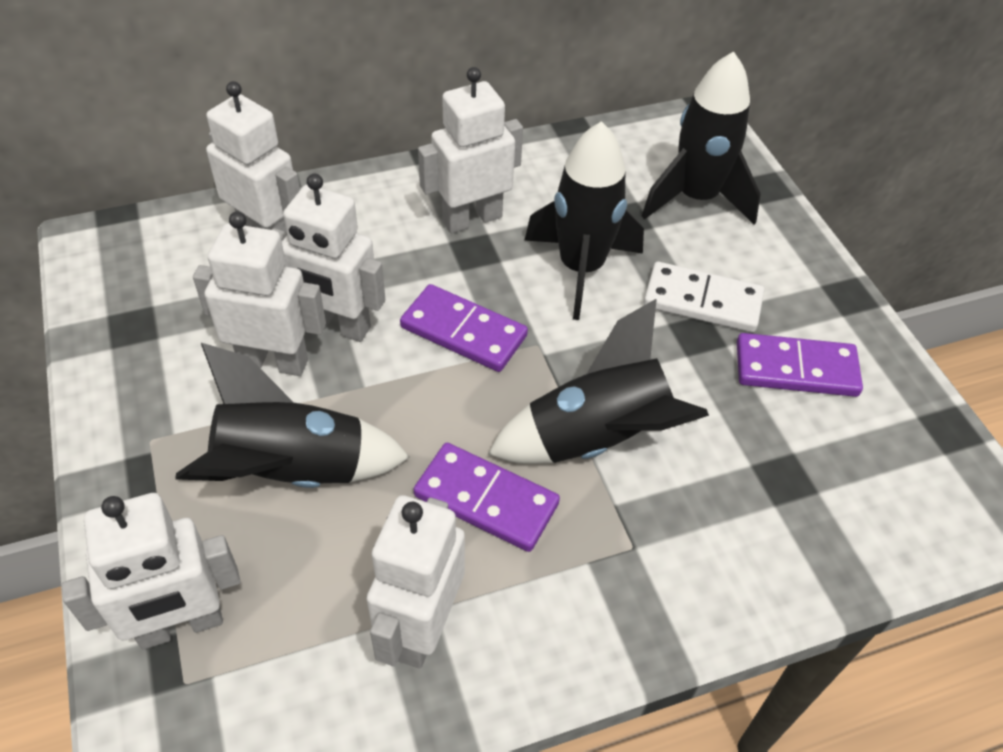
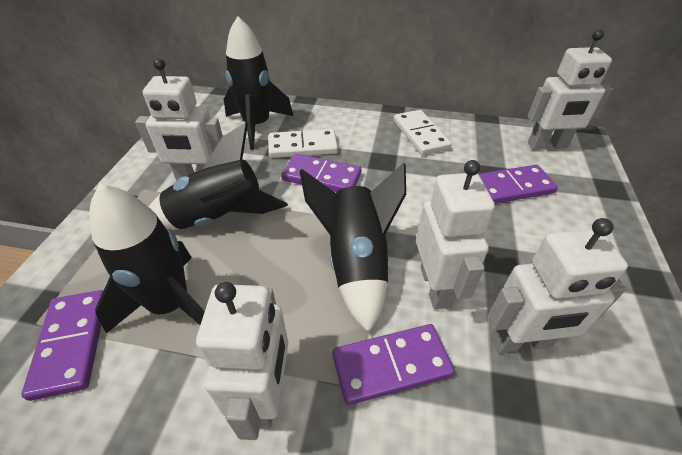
purple domino: [400,284,528,372] [414,443,560,552] [737,333,863,397] = 3 -> [21,290,103,401] [281,154,361,192] [332,324,454,405] [478,165,558,204] = 4
white domino: [644,262,764,332] = 1 -> [268,129,338,158] [394,110,452,155] = 2
white robot: [61,493,240,650] [193,212,326,376] [206,81,300,232] [272,173,385,342] [367,495,465,669] [418,67,523,234] = 6 -> [135,58,223,180] [196,282,288,440] [416,160,495,309] [487,218,628,353] [528,30,613,150] = 5

